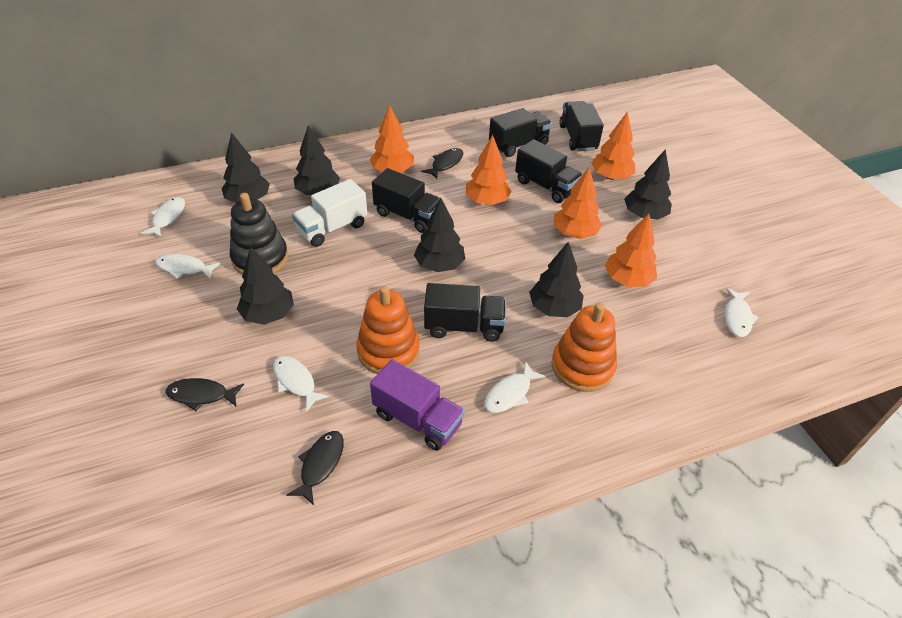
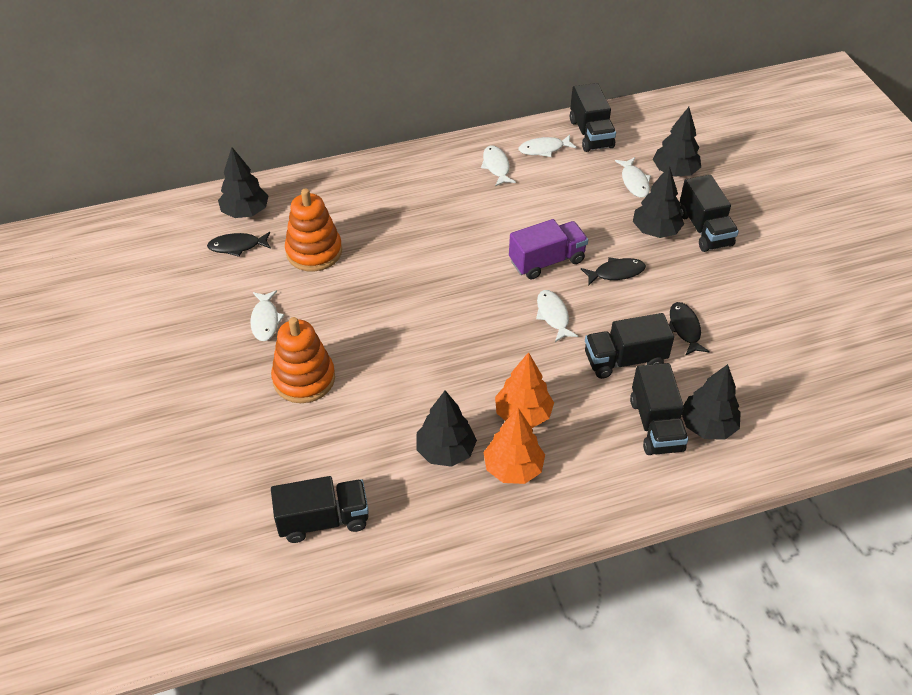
black stacking toy: [230,193,288,275] = 1 -> none = 0
black tree: [221,132,270,203] [237,247,294,325] [294,126,340,195] [414,198,465,272] [529,241,584,317] [624,149,672,219] = 6 -> [218,147,269,218] [417,390,477,467] [633,166,684,238] [653,107,701,177] [682,364,741,440] = 5
orange tree: [370,105,414,172] [466,135,511,205] [553,167,602,239] [591,111,635,180] [605,214,657,287] = 5 -> [483,408,545,484] [495,352,554,428] = 2
white truck: [292,179,367,247] = 1 -> none = 0

